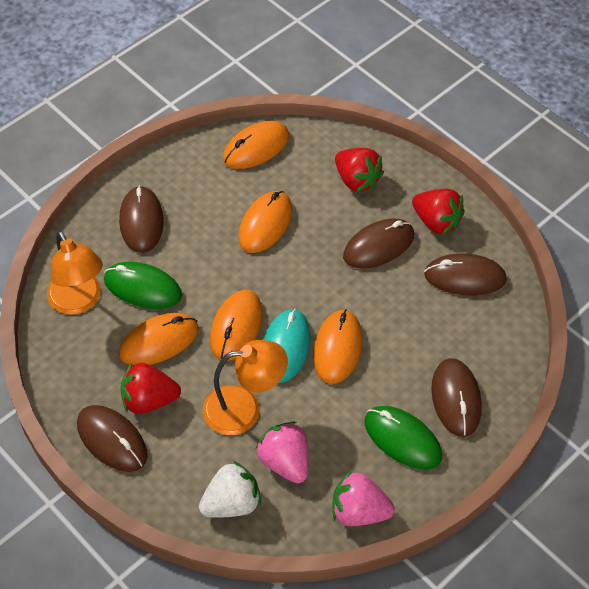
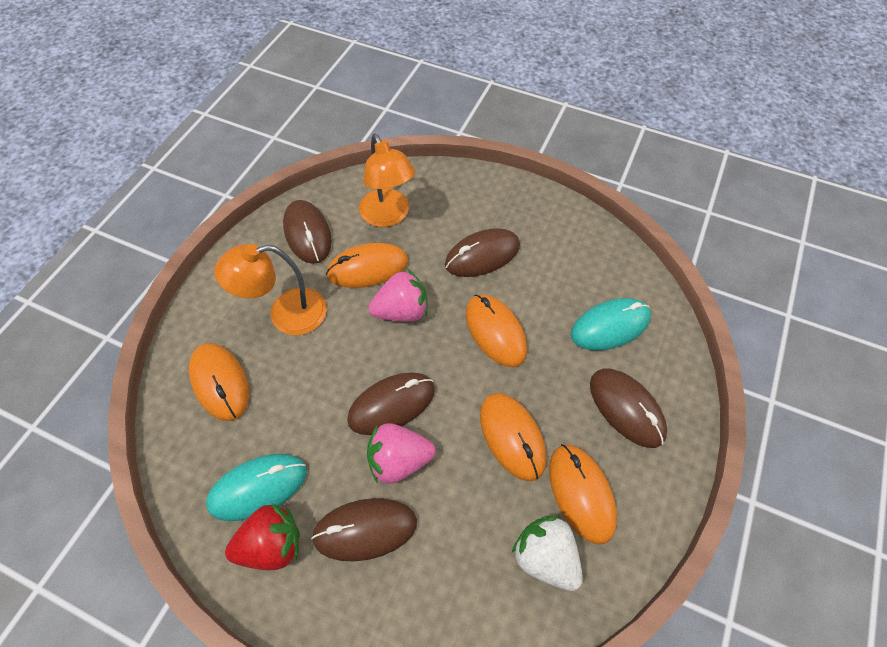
green mouse: [104,262,182,309] [365,406,442,470] = 2 -> none = 0
red strawberry: [120,363,181,414] [335,148,384,193] [412,189,465,235] = 3 -> [225,504,300,570] = 1
turquoise mouse: [263,309,311,383] = 1 -> [206,454,307,521] [571,298,651,350] = 2

